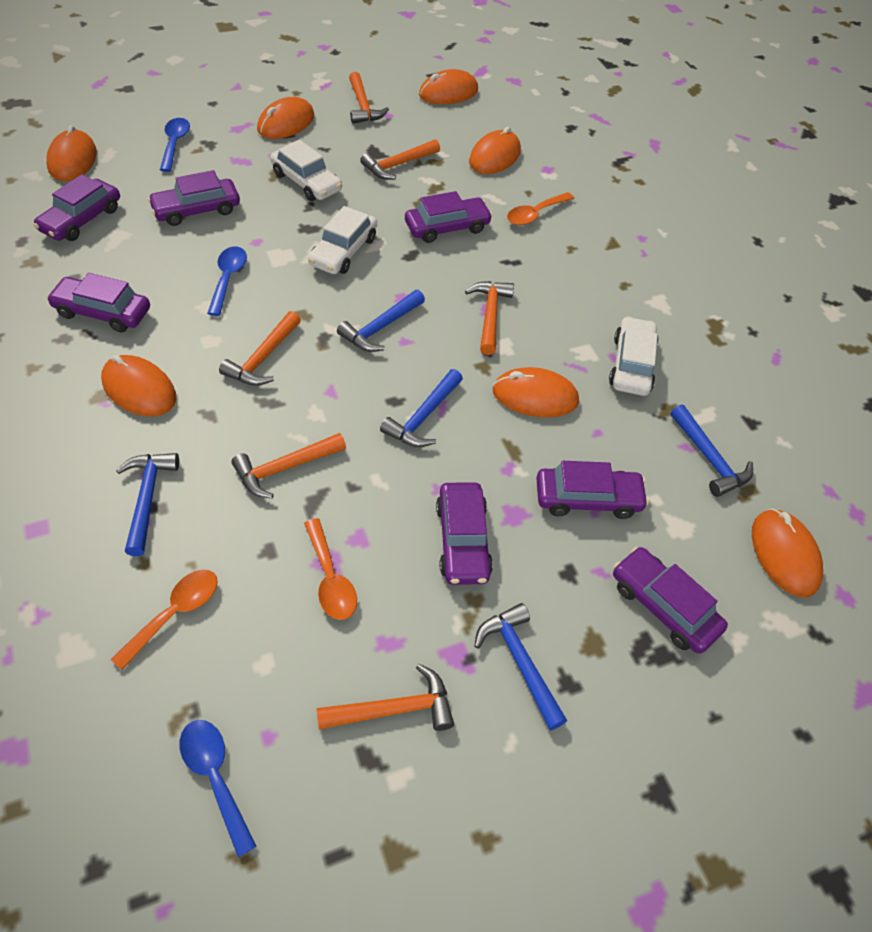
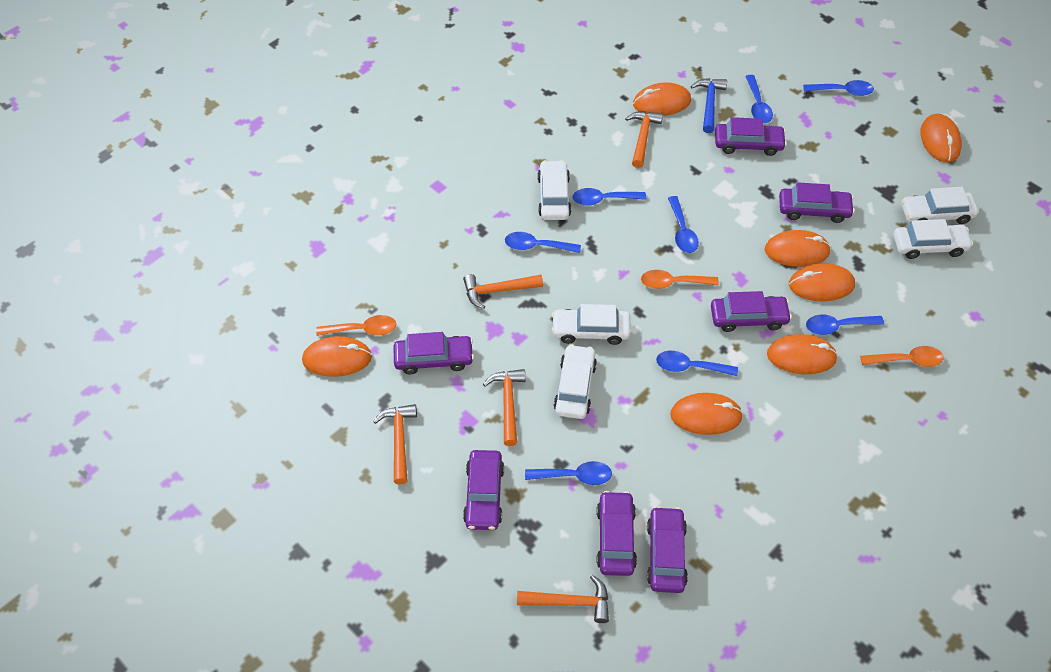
blue hammer: [116,453,179,556] [337,290,425,352] [380,369,463,447] [474,603,567,730] [670,405,753,497] = 5 -> [691,78,727,133] = 1
blue spoon: [160,118,190,172] [180,720,257,857] [207,247,247,316] = 3 -> [505,232,581,253] [525,461,612,485] [572,188,646,206] [656,351,738,376] [668,196,699,253] [745,75,773,123] [803,80,874,96] [806,314,884,335] = 8
orange hammer: [219,311,301,386] [231,433,346,498] [317,664,454,731] [349,72,389,123] [360,139,440,179] [465,281,514,355] = 6 -> [373,404,417,484] [463,274,543,309] [483,369,526,446] [517,575,609,623] [625,111,663,168] = 5
white car: [270,139,342,201] [308,206,377,274] [609,316,659,396] = 3 -> [538,160,571,220] [551,304,631,345] [554,344,597,419] [894,219,973,259] [901,187,978,224] = 5

